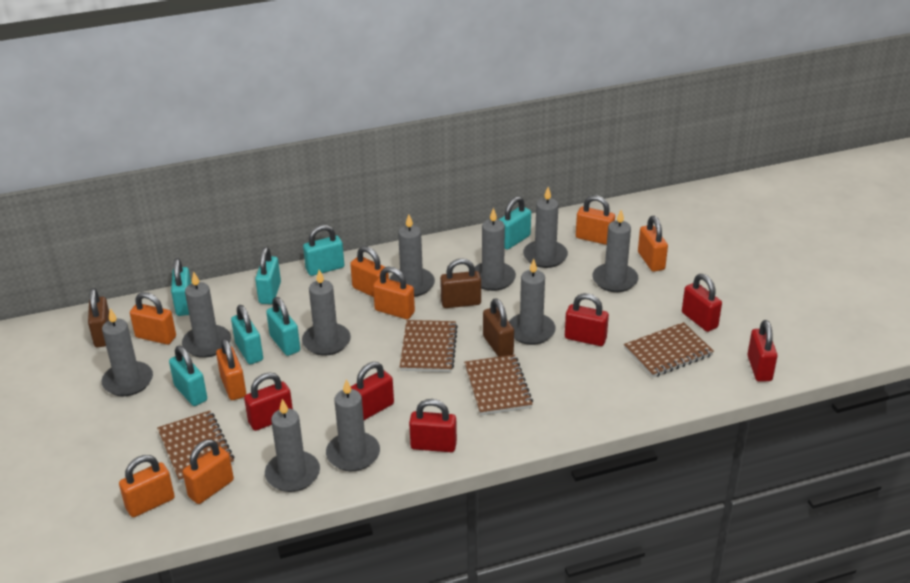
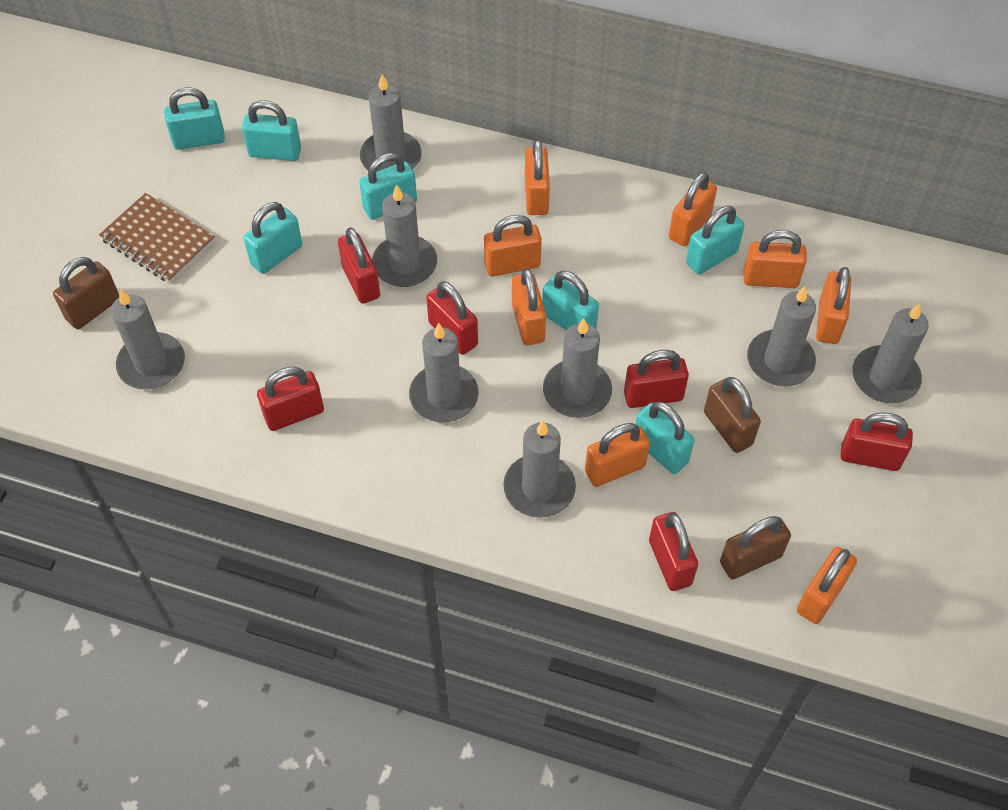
brown notebook: [157,411,234,483] [400,320,458,372] [464,355,533,415] [624,322,714,378] = 4 -> [99,193,215,283] = 1
grey candle: [102,308,153,396] [182,271,231,358] [265,399,320,492] [302,270,351,356] [326,379,380,471] [390,214,435,297] [474,207,516,291] [509,259,556,345] [523,187,568,268] [592,210,638,292] = 10 -> [111,289,185,389] [360,74,422,172] [372,184,437,287] [409,323,479,423] [503,421,576,518] [543,318,612,418] [747,286,816,386] [852,303,929,403] = 8

